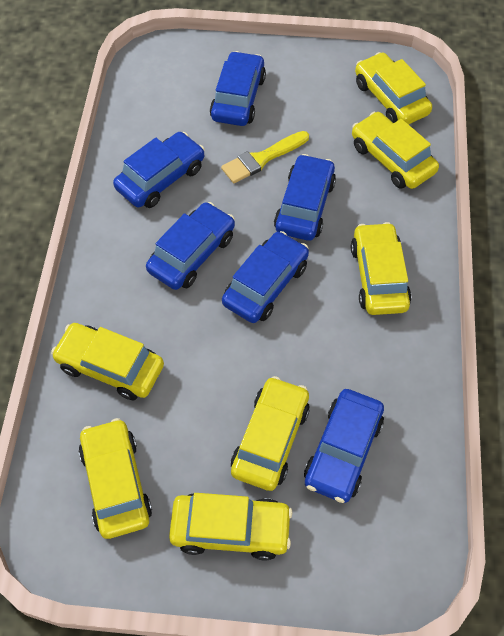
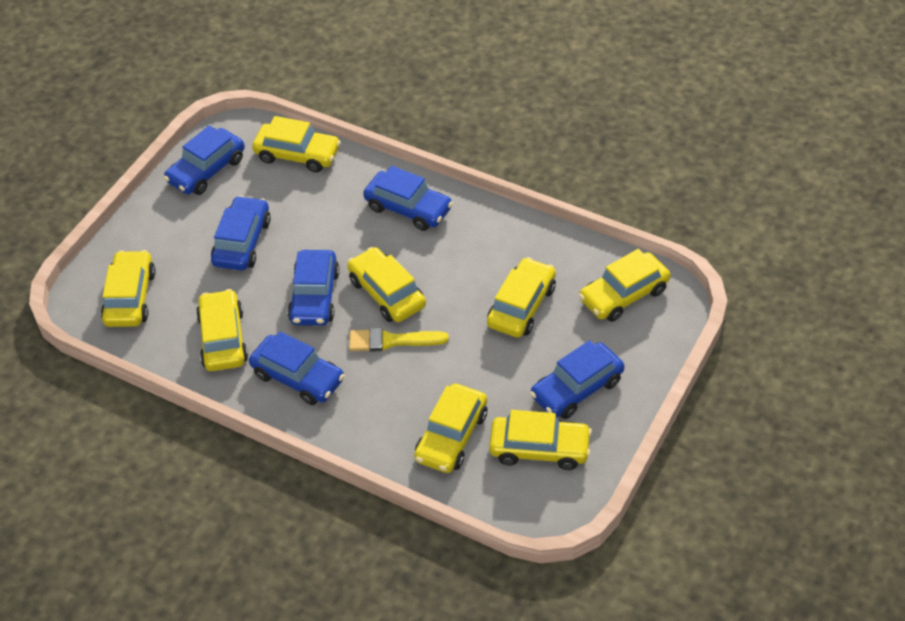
yellow car: [51,323,164,401] [79,418,152,539] [169,493,293,561] [231,376,310,491] [351,222,411,315] [352,112,439,189] [355,52,432,125] = 7 -> [101,250,156,327] [196,289,248,371] [252,116,341,173] [347,247,426,322] [414,383,487,473] [487,257,556,338] [489,410,592,470] [579,249,670,322] = 8

